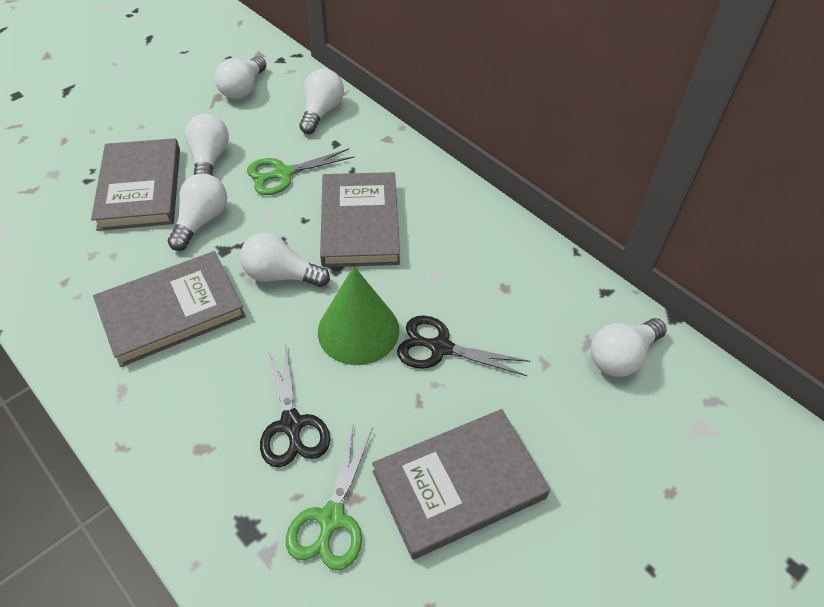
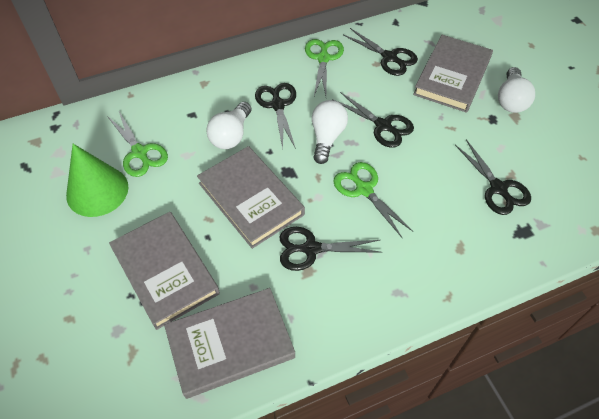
black scissors: [260,343,330,467] [397,316,530,376] = 2 -> [255,83,296,149] [280,227,382,271] [332,92,414,148] [343,28,418,76] [455,139,531,215] = 5
green scissors: [247,148,355,195] [286,426,373,570] = 2 -> [107,112,168,177] [305,39,344,96] [333,162,413,238] = 3
white light bulb: [168,174,227,251] [185,114,229,175] [214,56,266,99] [240,233,330,287] [299,69,344,134] [591,318,667,377] = 6 -> [206,102,252,149] [312,100,348,164] [498,67,535,113] = 3

